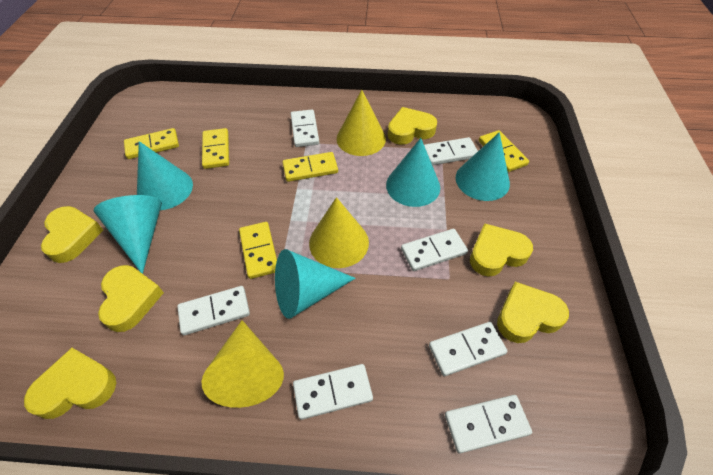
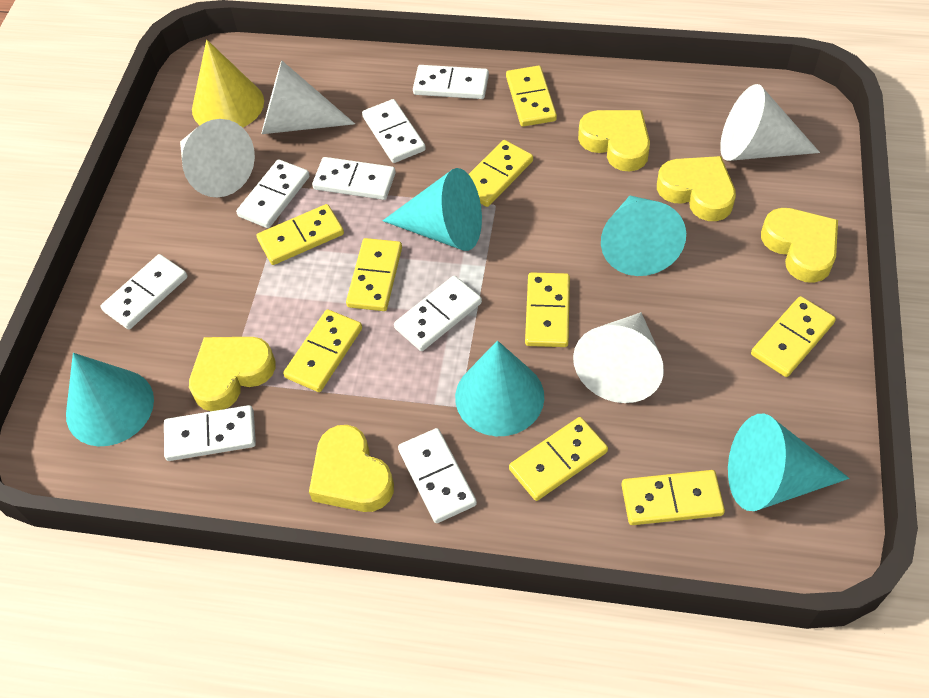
white cone: none = 0 -> [180,119,255,197] [262,60,355,134] [573,312,664,403] [720,84,820,161] = 4
white domino: [177,286,250,335] [291,110,319,147] [293,364,373,420] [401,229,468,271] [424,137,478,165] [429,322,507,376] [445,395,532,453] = 7 -> [100,254,188,330] [164,405,256,461] [236,159,310,228] [312,157,396,200] [362,99,426,163] [394,276,482,351] [398,428,477,523] [413,65,489,99] = 8
yellow cone: [201,320,284,408] [309,197,369,268] [336,90,386,156] = 3 -> [192,40,264,127] = 1
yellow domino: [124,128,179,159] [202,128,229,169] [239,222,277,279] [282,152,338,182] [479,130,529,172] = 5 -> [257,204,344,265] [283,309,362,392] [346,238,402,311] [469,140,533,207] [506,66,557,127] [509,417,608,501] [525,272,570,347] [622,470,725,525] [751,296,836,377] = 9
yellow heart: [24,348,116,419] [41,206,103,263] [98,265,164,332] [388,107,437,145] [470,223,533,277] [497,282,569,343] = 6 -> [189,337,276,411] [309,425,394,512] [578,110,650,171] [657,156,736,221] [761,208,838,283] = 5

